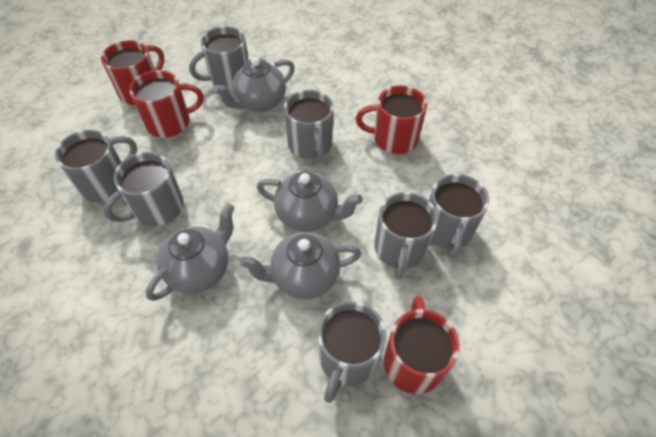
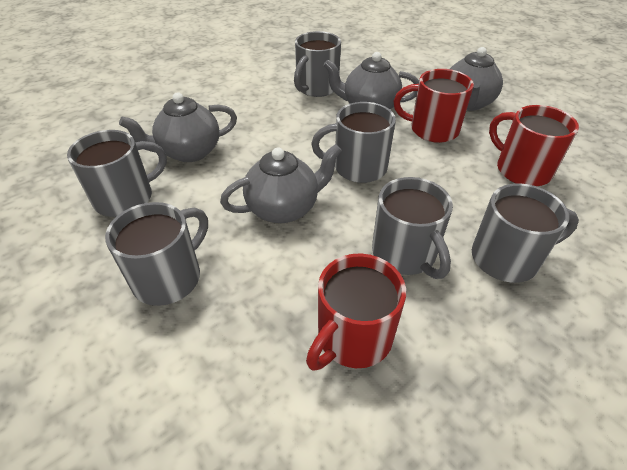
grey mug: [55,130,137,202] [104,152,184,226] [189,26,249,90] [284,90,334,162] [318,301,386,403] [374,192,438,280] [429,174,489,259] = 7 -> [67,130,167,217] [105,202,208,306] [294,31,341,97] [311,102,396,183] [372,177,453,279] [472,183,579,283] = 6
red mug: [101,40,164,105] [129,70,204,138] [356,85,427,154] [384,296,460,394] = 4 -> [306,253,406,370] [393,69,474,143] [489,105,579,186] = 3

